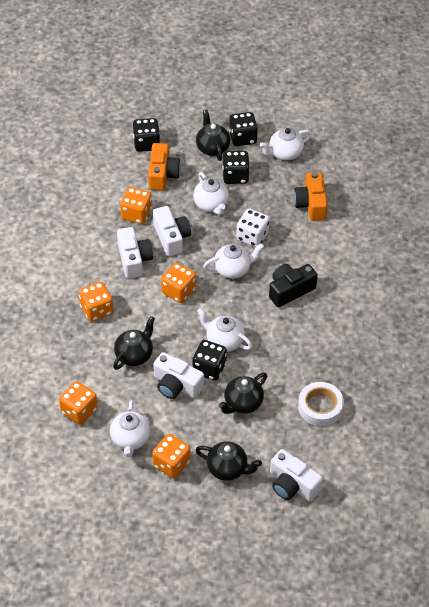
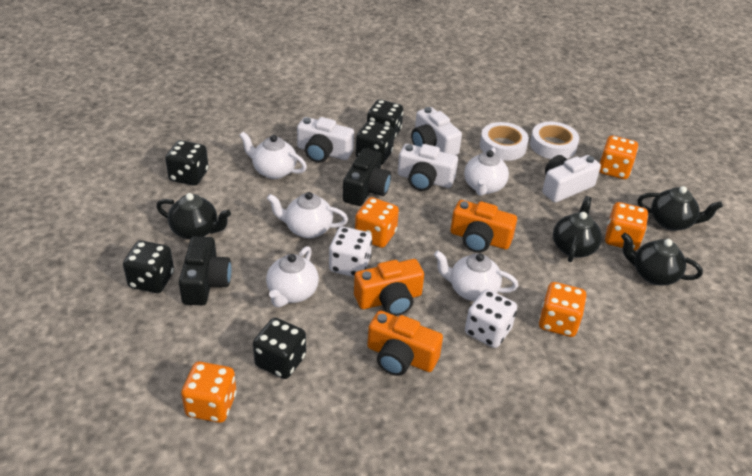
black camera: [269,264,318,307] = 1 -> [179,236,232,305] [343,148,391,206] = 2
black dice: [133,118,160,152] [193,340,227,381] [222,151,250,184] [229,112,258,146] = 4 -> [123,241,174,293] [165,140,209,186] [253,318,306,379] [356,121,395,165] [367,99,403,139] = 5
orange camera: [148,143,181,191] [294,172,328,221] = 2 -> [354,259,424,316] [367,310,443,376] [451,200,517,253] = 3
white dice: [236,209,270,247] = 1 -> [329,227,372,277] [465,289,517,348] = 2
white tape: [298,382,344,426] = 1 -> [480,122,529,161] [530,122,579,159] = 2

